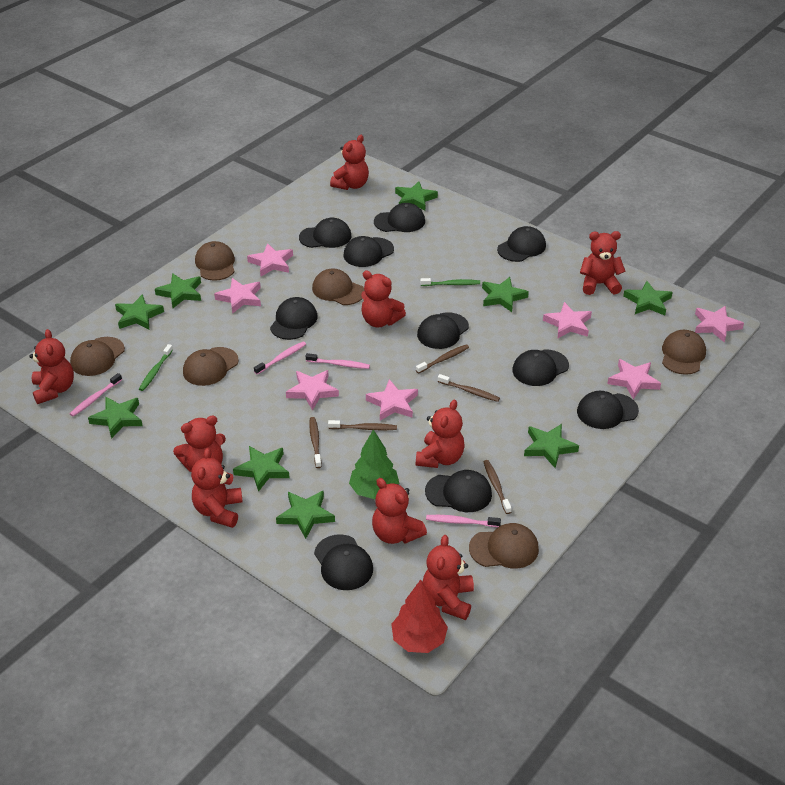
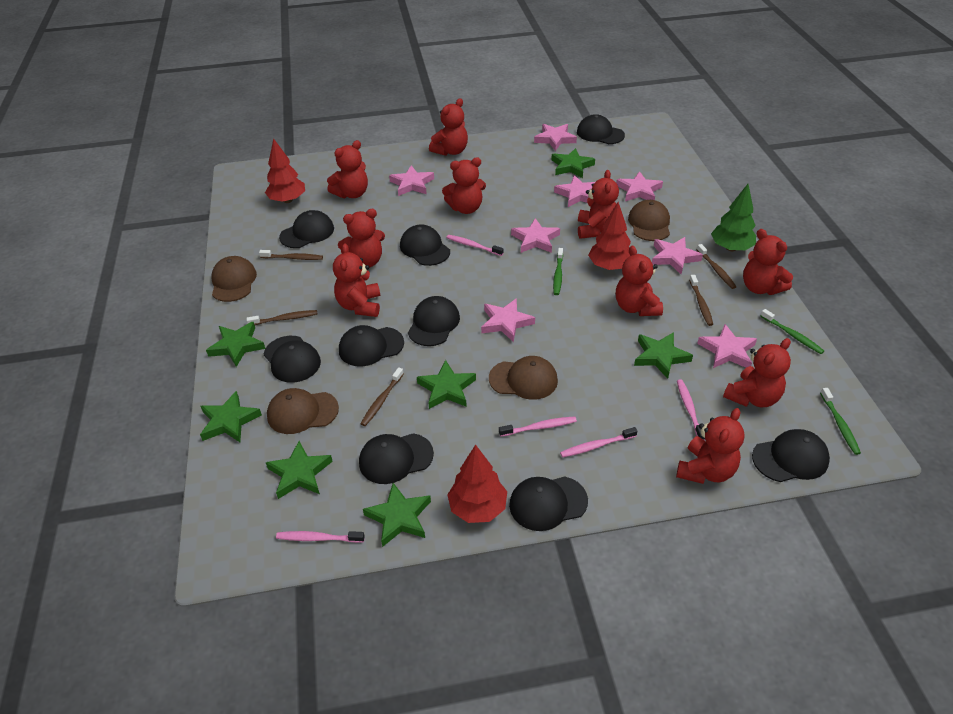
black cap: [270,297,318,340] [299,218,351,248] [314,534,373,590] [343,236,394,267] [374,203,425,232] [417,312,469,349] [425,470,492,512] [497,226,546,262] [512,350,569,386] [577,391,639,429] = 10 -> [264,336,321,383] [279,210,334,248] [339,325,404,367] [359,433,434,484] [400,225,450,266] [408,296,460,346] [509,476,588,531] [577,114,625,144] [752,429,830,482] = 9
brown cap: [70,337,125,376] [183,347,239,386] [195,241,235,281] [312,269,364,305] [469,523,539,569] [662,330,706,375] = 6 -> [211,256,257,302] [267,388,339,434] [489,356,558,400] [628,200,670,241] = 4
green star: [88,397,143,439] [115,294,164,329] [155,273,201,308] [233,446,290,492] [276,490,335,539] [395,181,438,210] [482,277,529,312] [524,424,579,468] [623,281,673,315] = 9 -> [200,391,262,442] [206,322,266,367] [266,441,333,499] [363,483,431,547] [417,360,476,409] [551,148,595,178] [634,332,693,379] = 7
green toothbrush: [139,344,173,391] [420,278,480,286] = 2 -> [553,248,563,295] [761,309,824,354] [820,388,861,455] = 3
pink star: [214,278,261,314] [247,243,293,276] [286,370,339,410] [366,379,418,421] [543,302,592,338] [607,359,661,399] [695,306,744,343] = 7 -> [389,165,434,196] [481,298,535,342] [511,218,560,253] [534,124,577,151] [554,175,595,207] [616,171,663,201] [652,237,703,274] [697,324,757,368] = 8
pink toothbrush: [70,373,122,416] [254,341,306,375] [306,353,370,369] [426,515,501,527] = 4 -> [276,531,365,543] [446,235,504,256] [499,417,577,437] [560,427,637,458] [677,379,705,440] = 5
red teddy bear: [29,329,74,404] [173,415,226,472] [191,448,243,528] [330,135,369,190] [361,270,406,328] [372,478,427,544] [416,400,465,468] [422,535,474,620] [580,231,625,295] = 9 -> [327,140,368,198] [333,243,380,317] [338,209,385,268] [429,98,468,156] [442,157,486,214] [578,170,619,239] [616,245,663,316] [676,408,745,484] [723,338,791,407] [743,229,793,295] = 10
red tree: [391,579,448,653] = 1 -> [265,138,305,203] [447,444,507,523] [588,202,631,270] = 3

